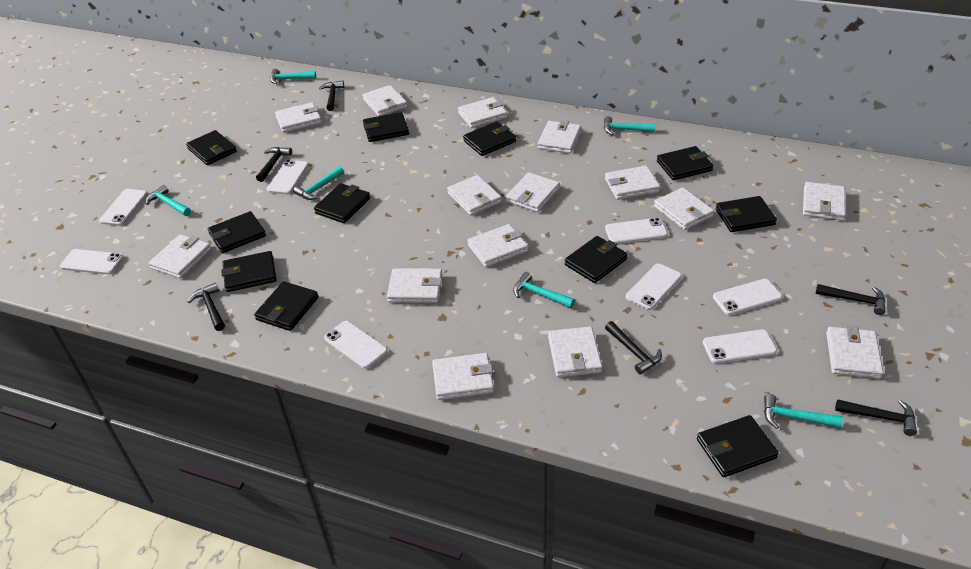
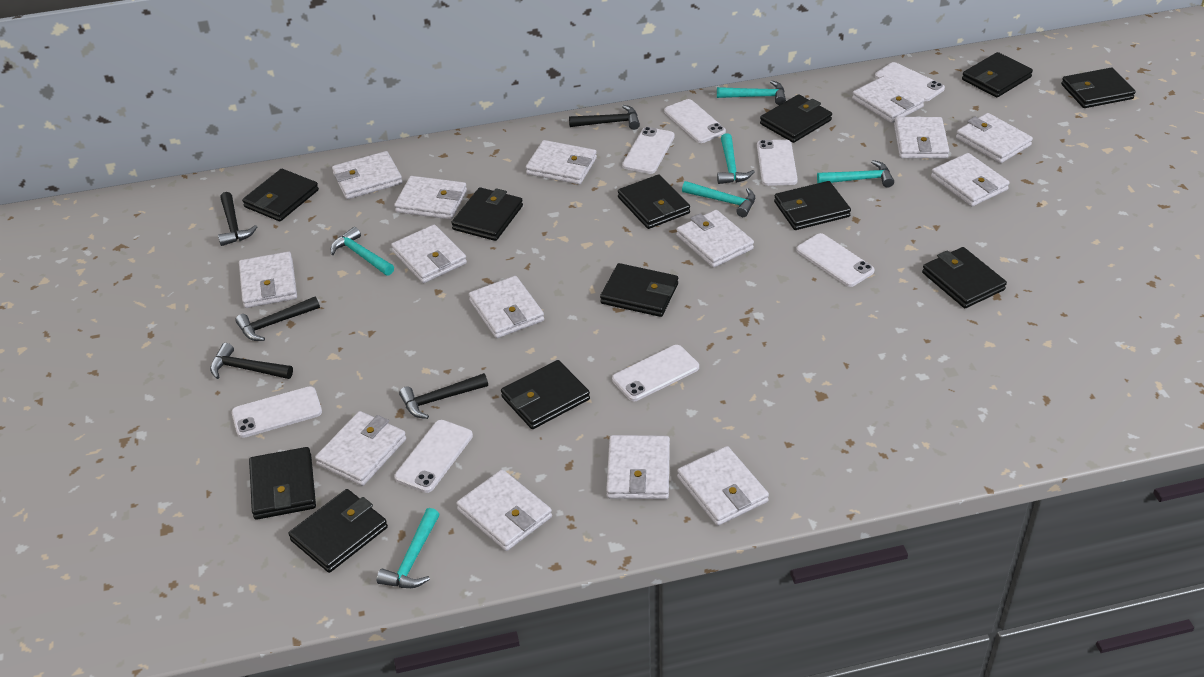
black hammer: [188,282,225,331] [256,147,292,182] [319,81,344,111] [605,321,662,375] [816,284,885,315] [835,399,917,436] = 6 -> [210,343,293,379] [218,192,257,246] [235,296,320,341] [399,373,488,419] [569,105,640,130] = 5
black wallet: [186,130,237,165] [208,211,266,253] [221,251,276,292] [254,281,319,331] [314,183,370,223] [363,112,409,142] [463,121,516,156] [565,236,628,283] [657,146,713,180] [697,415,779,478] [716,196,777,232] = 11 -> [242,169,319,221] [249,447,316,520] [288,489,388,573] [451,187,523,241] [501,360,590,429] [600,263,678,317] [618,174,690,229] [760,94,832,143] [774,181,851,230] [922,247,1007,308] [962,52,1033,97] [1061,68,1136,108] = 12

